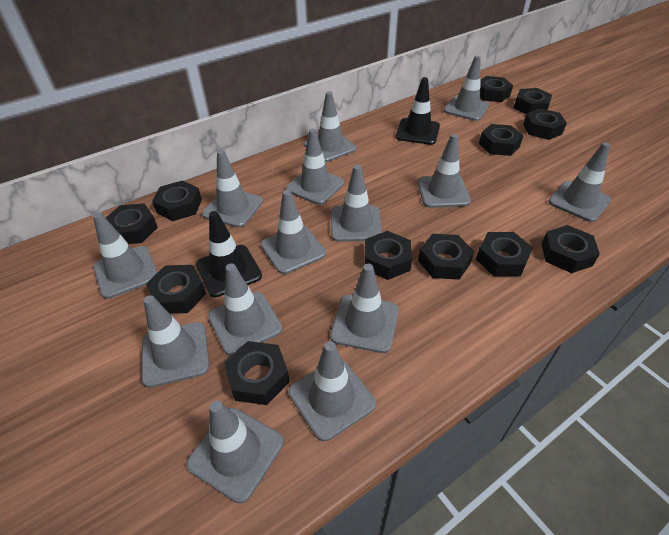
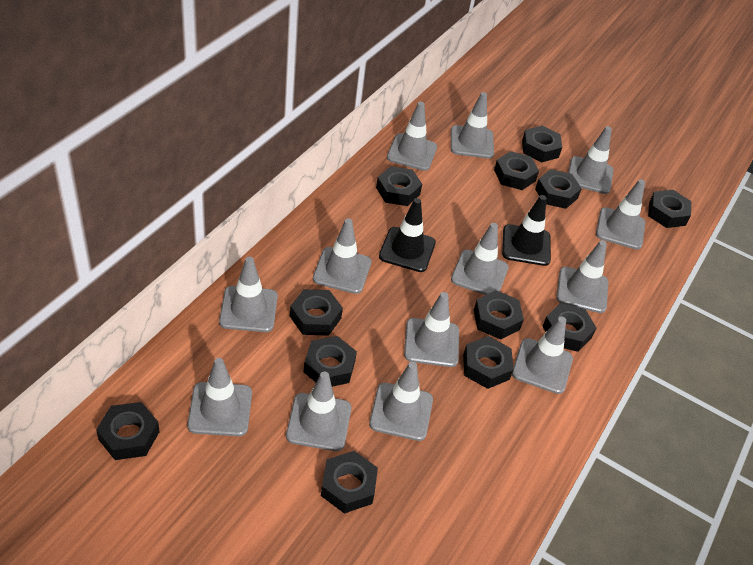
grey traffic cone: [93,212,158,299] [142,295,210,388] [186,400,283,503] [202,150,263,228] [208,263,282,356] [261,190,326,274] [286,129,344,205] [289,341,376,441] [304,91,357,162] [330,264,399,353] [331,165,382,242] [417,134,471,208] [444,56,490,121] [548,142,611,222] = 14 -> [187,358,252,436] [219,257,278,332] [286,372,351,451] [313,218,371,294] [369,362,433,441] [387,102,437,171] [404,292,459,367] [451,92,494,159] [451,223,509,295] [512,317,573,394] [556,240,608,313] [568,126,614,194] [596,179,645,250] = 13

